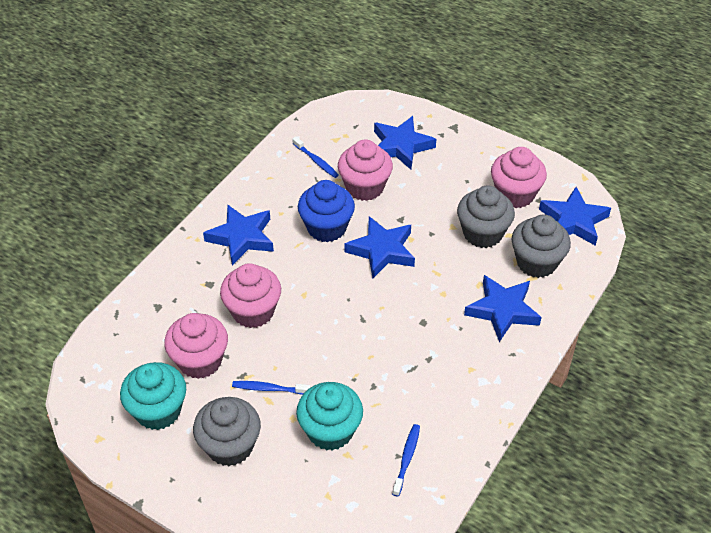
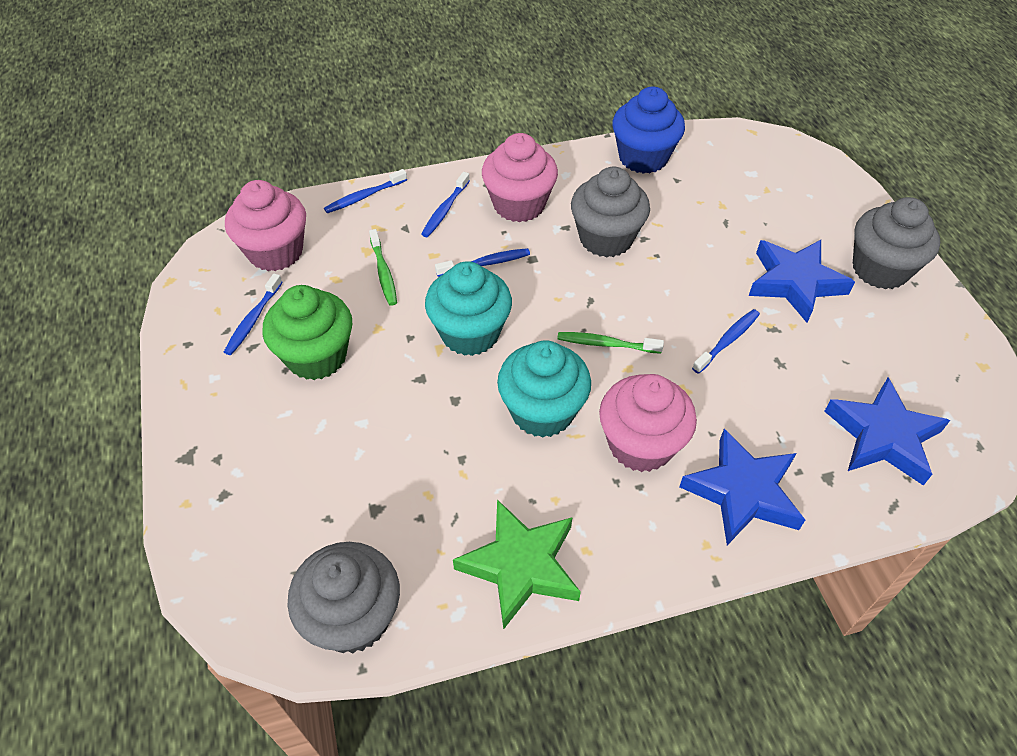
blue star: [203,205,274,266] [344,216,415,278] [374,116,436,170] [464,275,542,342] [539,187,611,246] = 5 -> [679,429,805,545] [749,240,855,323] [824,377,950,486] = 3
blue toothbrush: [232,381,310,395] [292,137,339,178] [392,424,420,497] = 3 -> [224,273,283,355] [324,169,407,213] [421,172,470,237] [435,248,530,277] [692,309,760,374] = 5
green cupcake: none = 0 -> [262,285,352,380] = 1
green star: none = 0 -> [453,499,581,630] = 1
green toothbrush: none = 0 -> [369,229,397,306] [557,332,664,354] = 2
pink cupcake: [164,313,228,379] [220,263,281,328] [338,139,393,201] [491,147,547,208] = 4 -> [225,180,306,271] [482,133,558,223] [599,374,697,472] = 3

